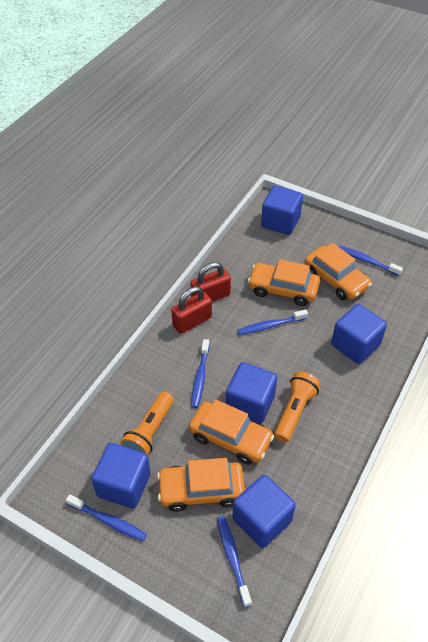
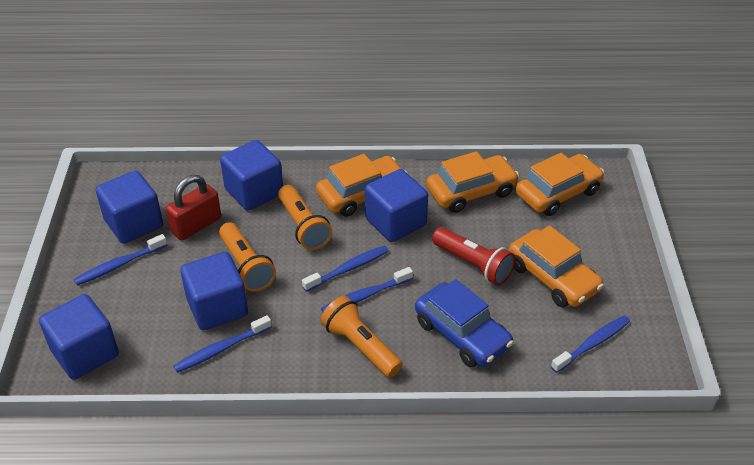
blue car: none = 0 -> [415,279,514,367] = 1
orange flashlight: [120,392,174,455] [274,372,321,442] = 2 -> [219,222,276,292] [278,185,332,250] [321,296,403,378] = 3
red flashlight: none = 0 -> [432,227,515,285] = 1
red padlock: [171,287,212,334] [191,262,231,302] = 2 -> [166,175,221,241] = 1

